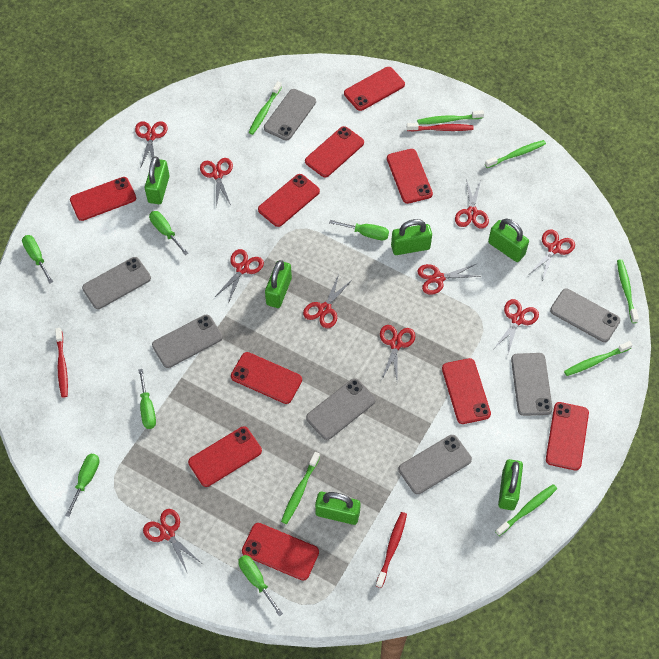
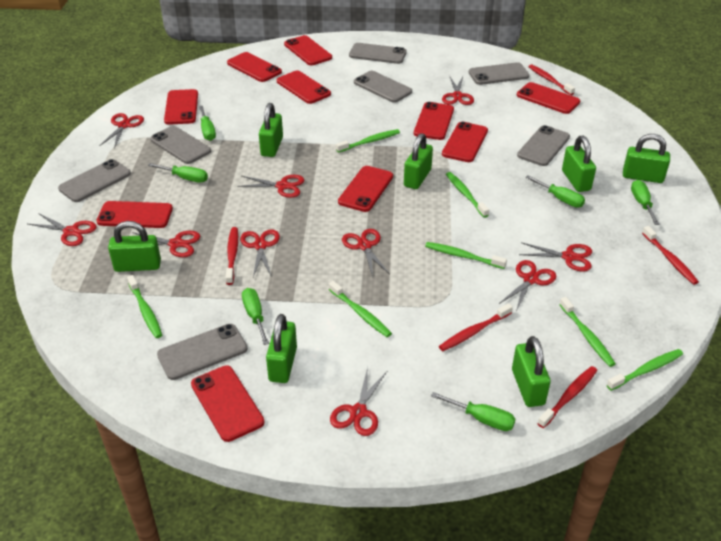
green padlock: [145,156,170,204] [265,260,292,308] [315,492,361,525] [391,219,432,255] [488,219,529,262] [498,459,523,510] = 6 -> [108,221,161,272] [259,103,283,157] [266,314,297,383] [404,133,433,189] [512,336,551,407] [562,136,596,192] [623,134,670,183] = 7
red toothbrush: [55,328,68,398] [376,512,407,588] [407,123,474,131] = 3 -> [226,227,238,285] [439,303,513,351] [528,64,575,95] [537,366,597,428] [642,226,699,285] = 5

